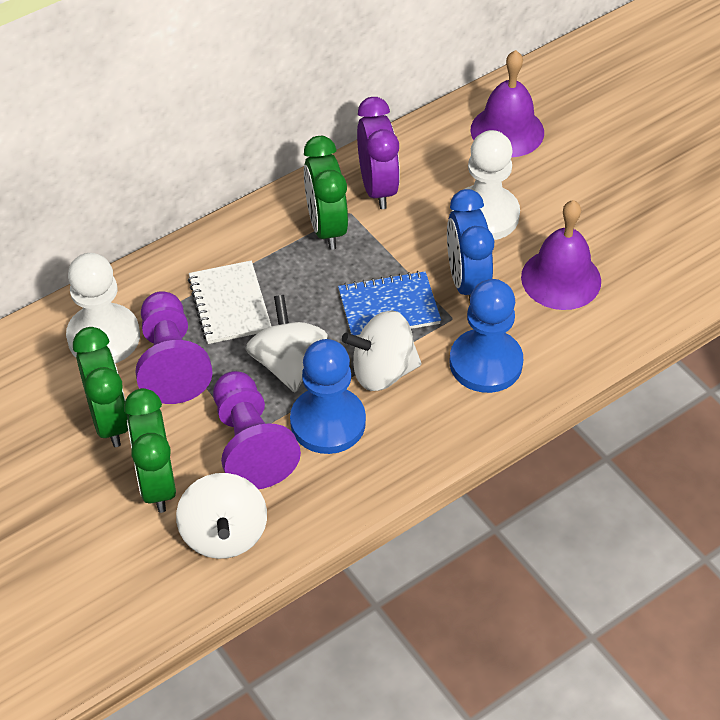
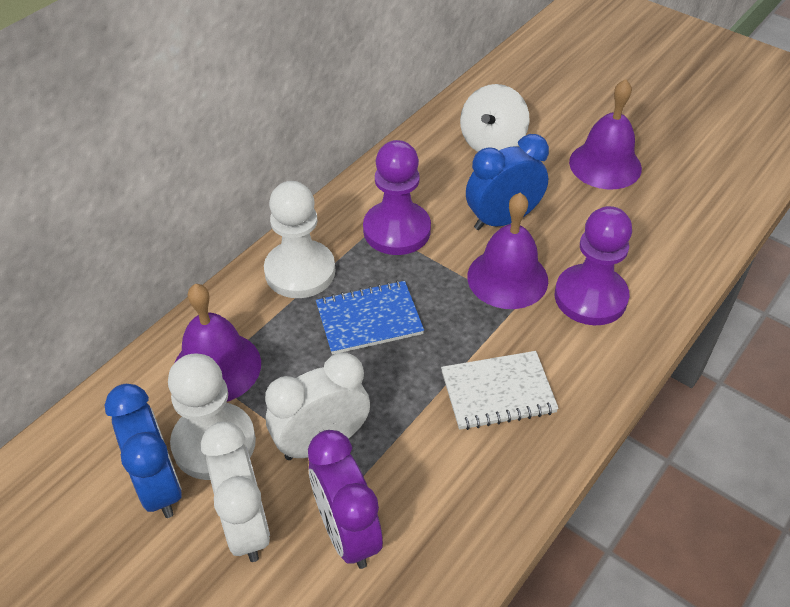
blue clock: [447,189,494,301] = 1 -> [104,384,182,518] [466,134,549,230] = 2
blue pawn: [290,339,366,454] [450,279,523,393] = 2 -> none = 0
green clock: [73,327,128,447] [124,388,176,513] [304,136,348,250] = 3 -> none = 0
purple bell: [471,50,544,157] [521,200,601,310] = 2 -> [175,284,261,401] [467,193,548,309] [569,79,642,189] = 3
white clock: none = 0 -> [201,422,270,562] [265,352,370,460] = 2
white spinning top: [176,473,267,559] [245,295,328,392] [342,310,421,391] = 3 -> [460,84,530,152] = 1

